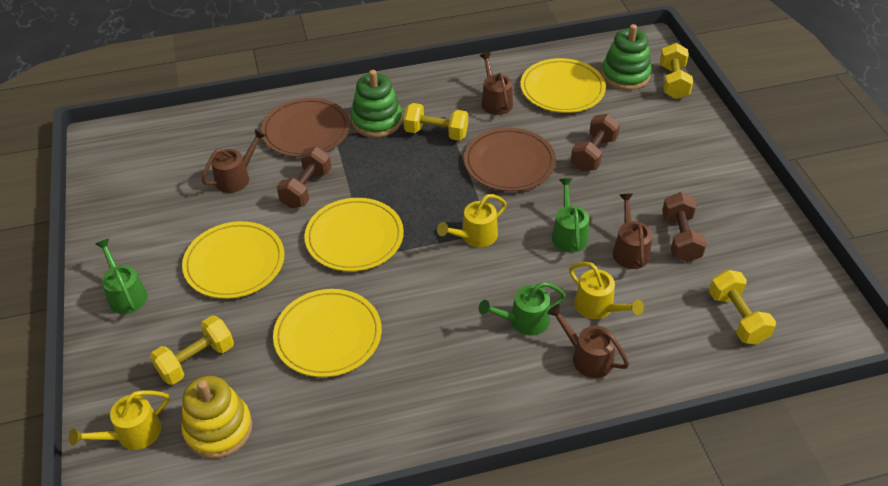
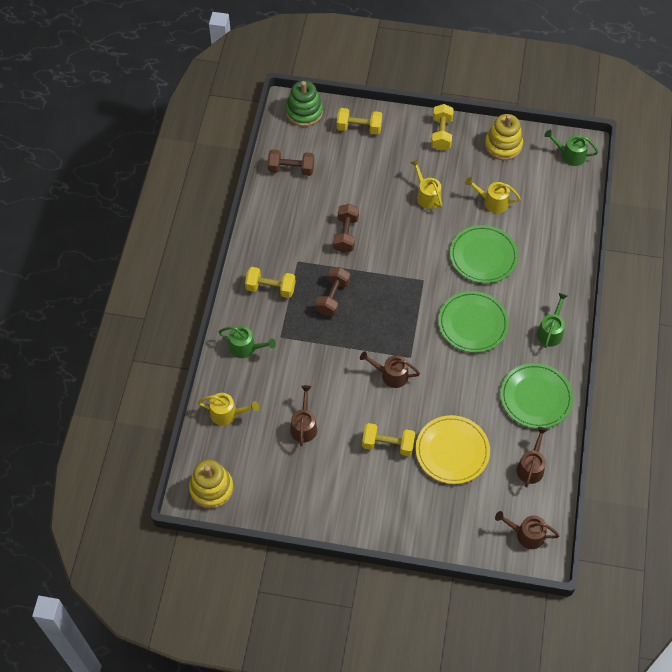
brown plate: [261,98,350,157] [464,128,556,191] = 2 -> none = 0
green plate: none = 0 -> [438,291,509,353] [450,225,518,283] [500,363,573,429] = 3
green stacking toy: [351,70,402,138] [601,24,651,90] = 2 -> [286,81,323,127] = 1
yellow plate: [182,221,284,299] [273,289,382,377] [305,198,404,271] [520,58,606,113] = 4 -> [416,415,490,484] = 1
yellow stacking toy: [181,376,252,459] = 1 -> [189,460,234,509] [485,114,523,160] = 2

